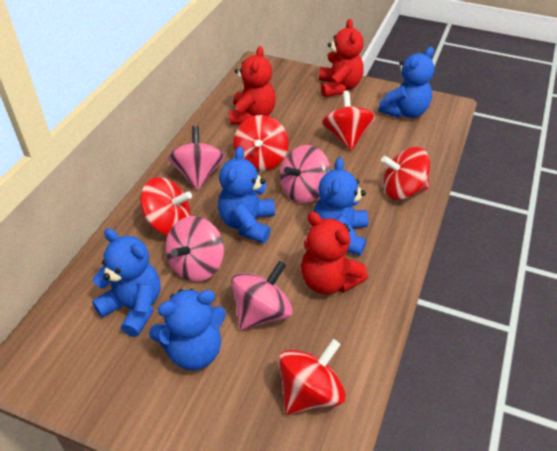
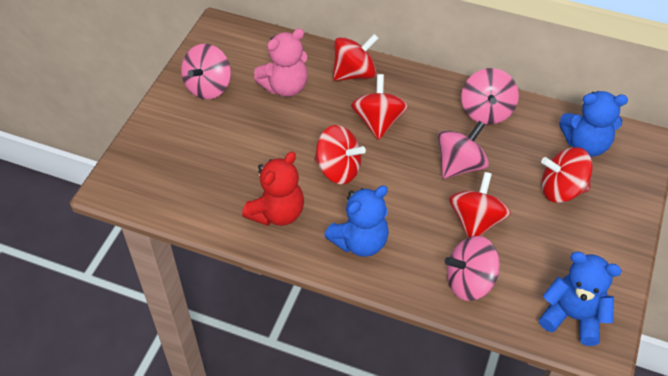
blue teddy bear: [92,228,160,337] [149,289,226,370] [218,146,275,243] [313,157,368,256] [378,47,434,118] = 5 -> [324,186,389,257] [539,252,622,346] [559,91,628,157] = 3
pink teddy bear: none = 0 -> [254,28,308,97] = 1
red teddy bear: [229,46,276,125] [301,212,368,294] [319,19,364,97] = 3 -> [242,152,304,226] = 1

